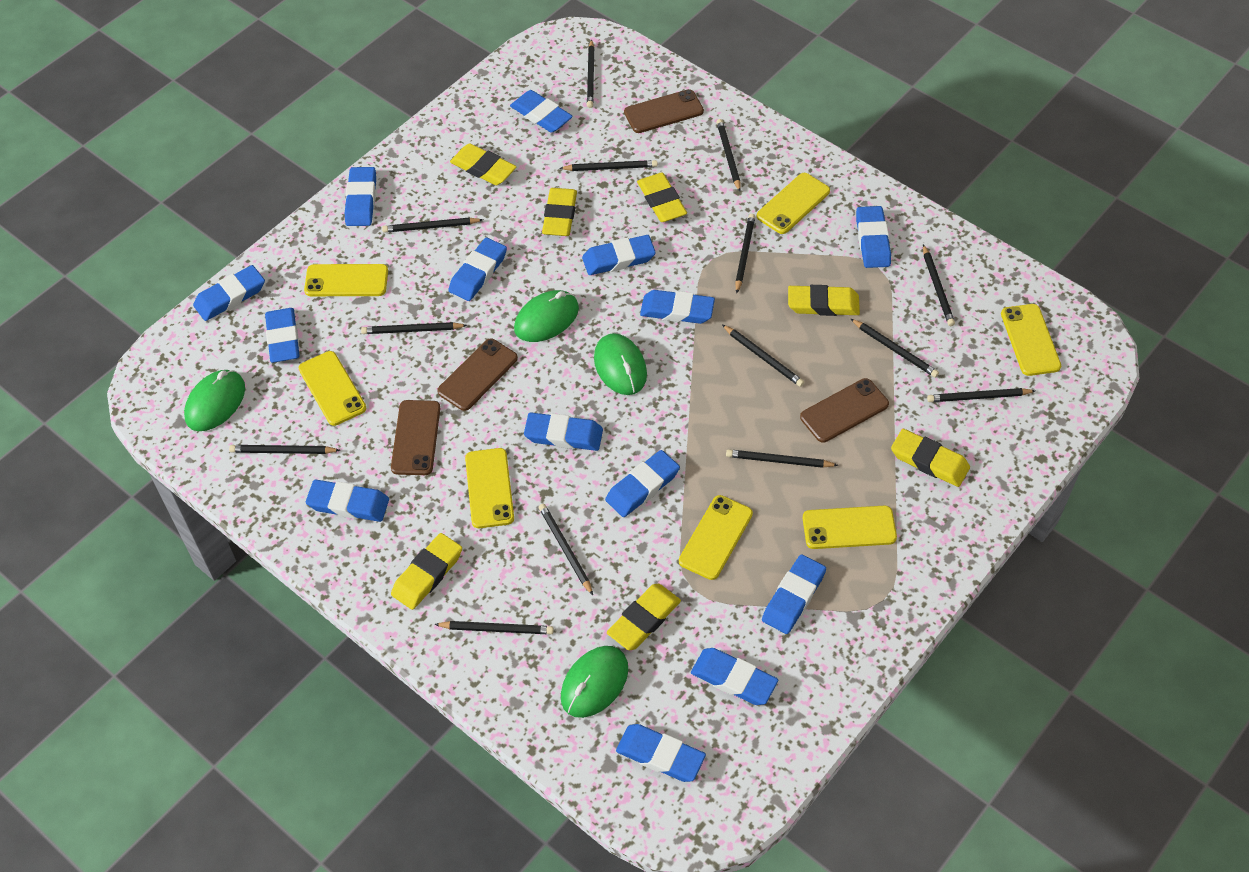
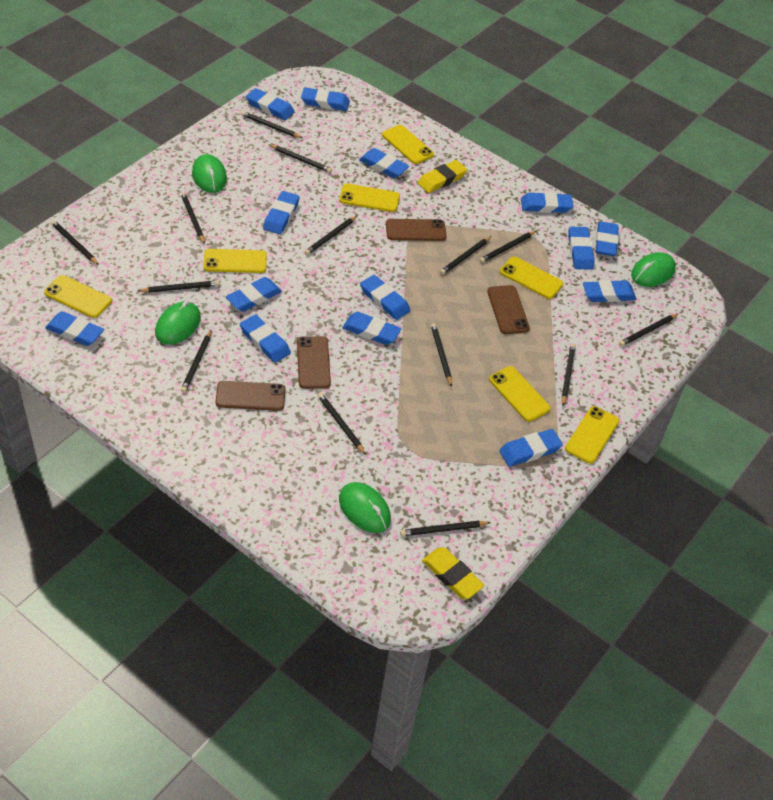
yellow eraser: [391,533,462,610] [450,143,516,185] [542,188,577,236] [607,584,681,650] [637,173,687,222] [788,285,860,316] [891,429,970,487] = 7 -> [418,160,467,193] [422,548,484,599] = 2

